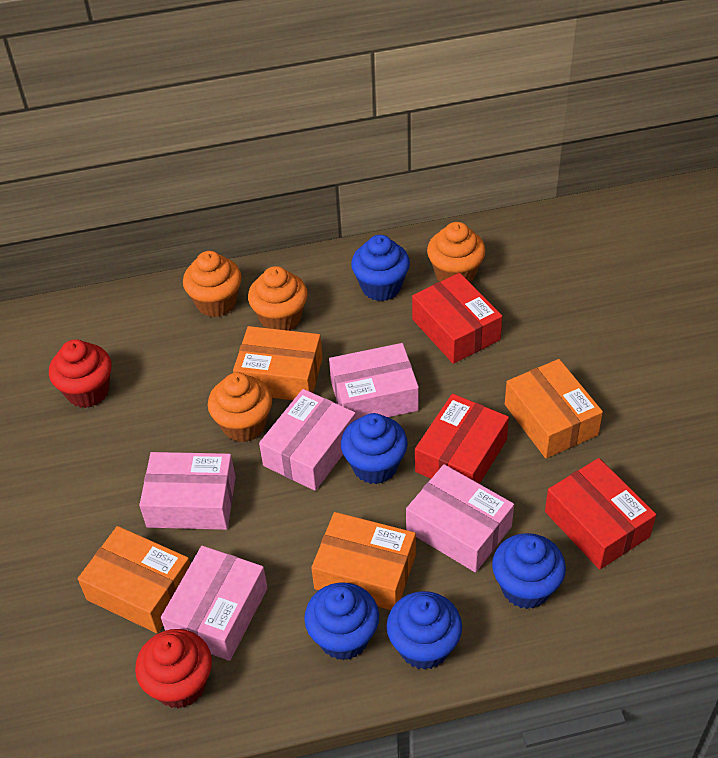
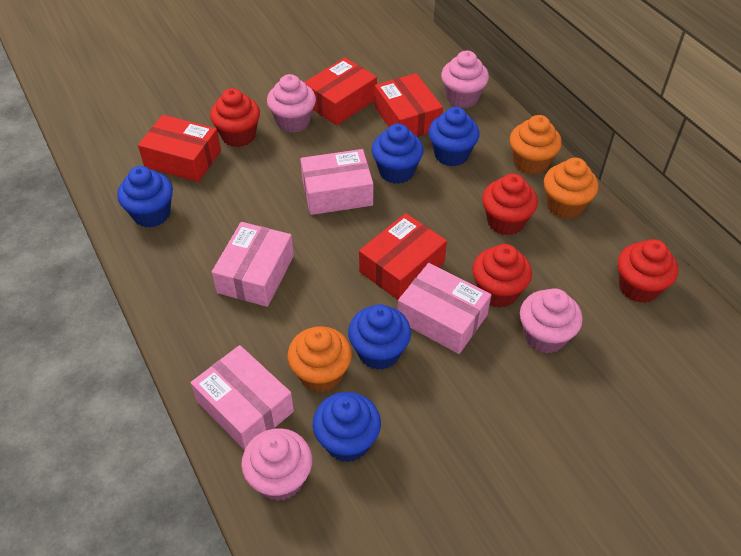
orange box: [78,526,191,633] [233,326,323,400] [311,512,416,610] [505,359,603,458] = 4 -> none = 0
orange cupcake: [183,251,242,317] [208,373,272,442] [248,266,308,331] [427,222,486,283] = 4 -> [288,326,352,392] [510,115,562,175] [544,158,598,219] = 3
pink box: [139,452,236,530] [161,546,268,661] [259,389,356,491] [329,343,419,419] [406,464,514,572] = 5 -> [191,345,294,450] [212,222,294,307] [300,149,373,215] [398,263,491,354] = 4
pink cupcake: none = 0 -> [241,428,312,501] [267,74,316,133] [441,51,489,108] [520,288,583,354] = 4
red box: [412,273,502,364] [415,394,509,484] [545,458,656,570] = 3 -> [138,115,221,182] [304,58,377,126] [359,213,447,300] [375,73,443,137] = 4
red cupcake: [49,339,112,408] [135,629,212,708] = 2 -> [210,88,260,147] [472,244,532,308] [482,173,538,235] [618,239,678,303] = 4

